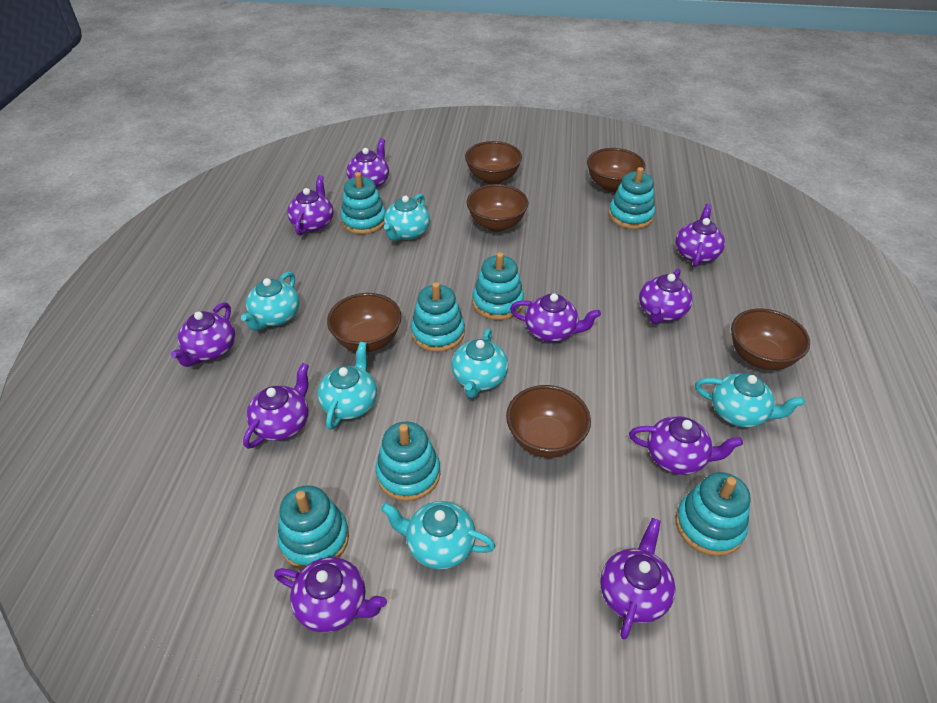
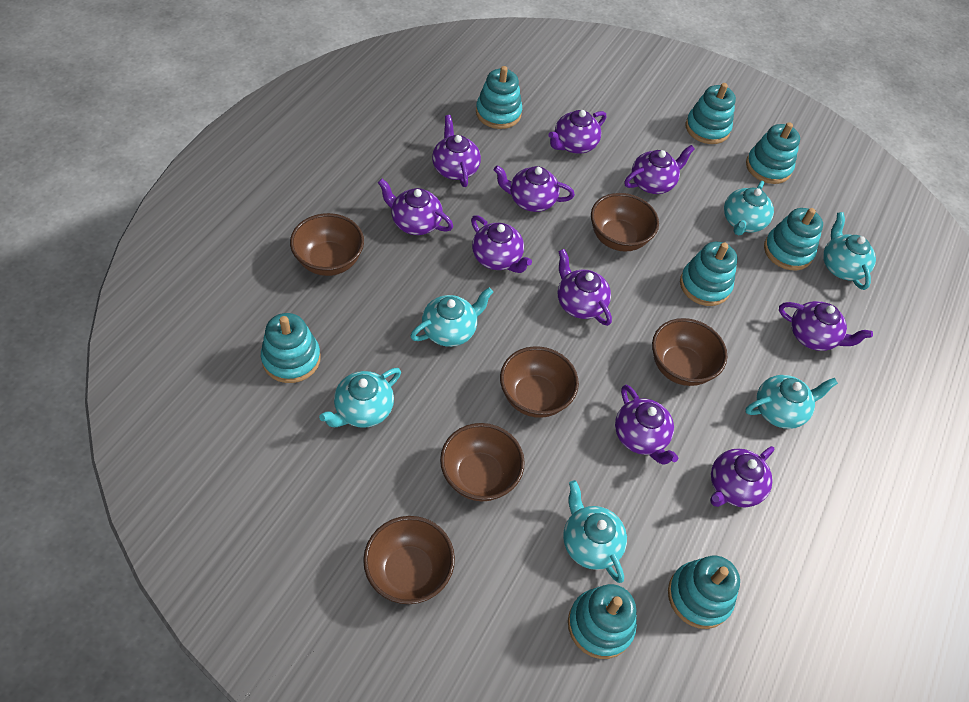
turquoise stacking toy: [277,485,349,570] [340,172,386,234] [376,422,440,501] [411,282,465,352] [473,252,524,320] [609,167,655,229] [675,472,751,556] = 7 -> [261,313,321,383] [476,66,522,129] [568,584,637,659] [668,556,740,629] [680,242,738,306] [686,83,736,144] [746,122,800,184] [764,208,823,271] = 8

